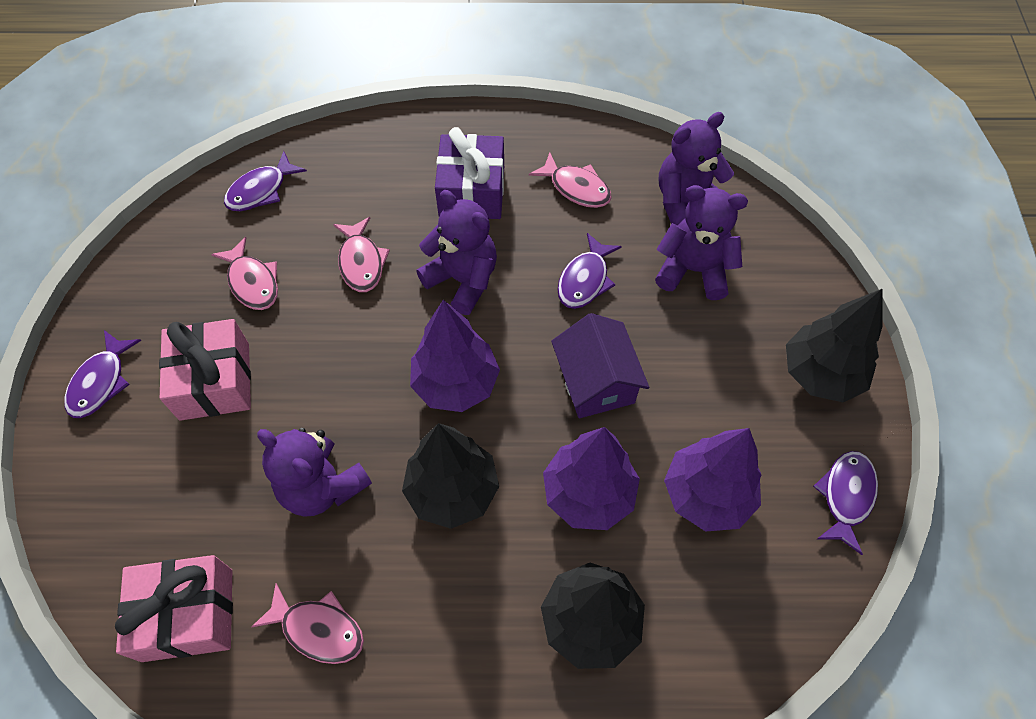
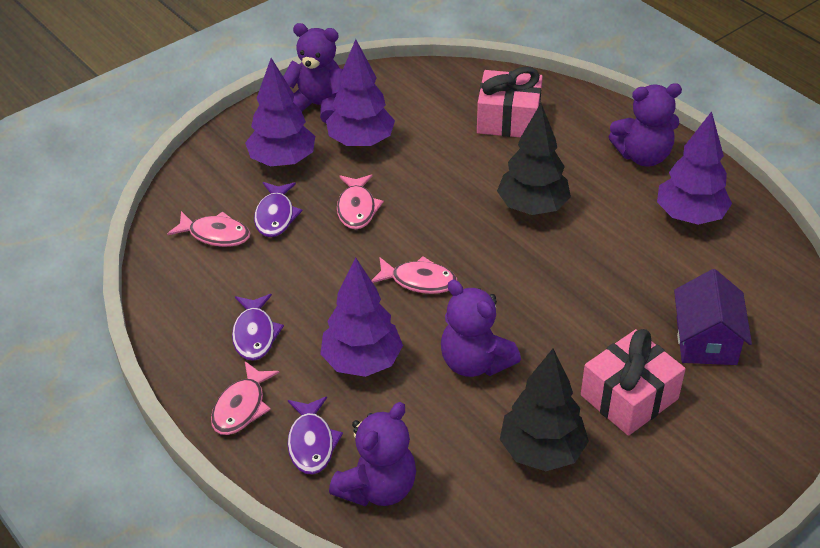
black tree: [402,423,499,529] [541,563,645,669] [786,289,883,402] = 3 -> [497,103,571,215] [500,349,589,471] = 2
purple fish: [64,330,141,418] [224,151,307,211] [557,233,622,309] [813,451,878,555] = 4 -> [232,294,284,361] [254,182,303,237] [287,396,343,474] = 3
purple gift: [435,127,504,219] = 1 -> none = 0
purple tree: [410,300,500,412] [543,427,640,530] [664,428,761,532] = 3 -> [245,58,315,167] [320,258,403,377] [326,39,395,148] [657,111,732,225] = 4

